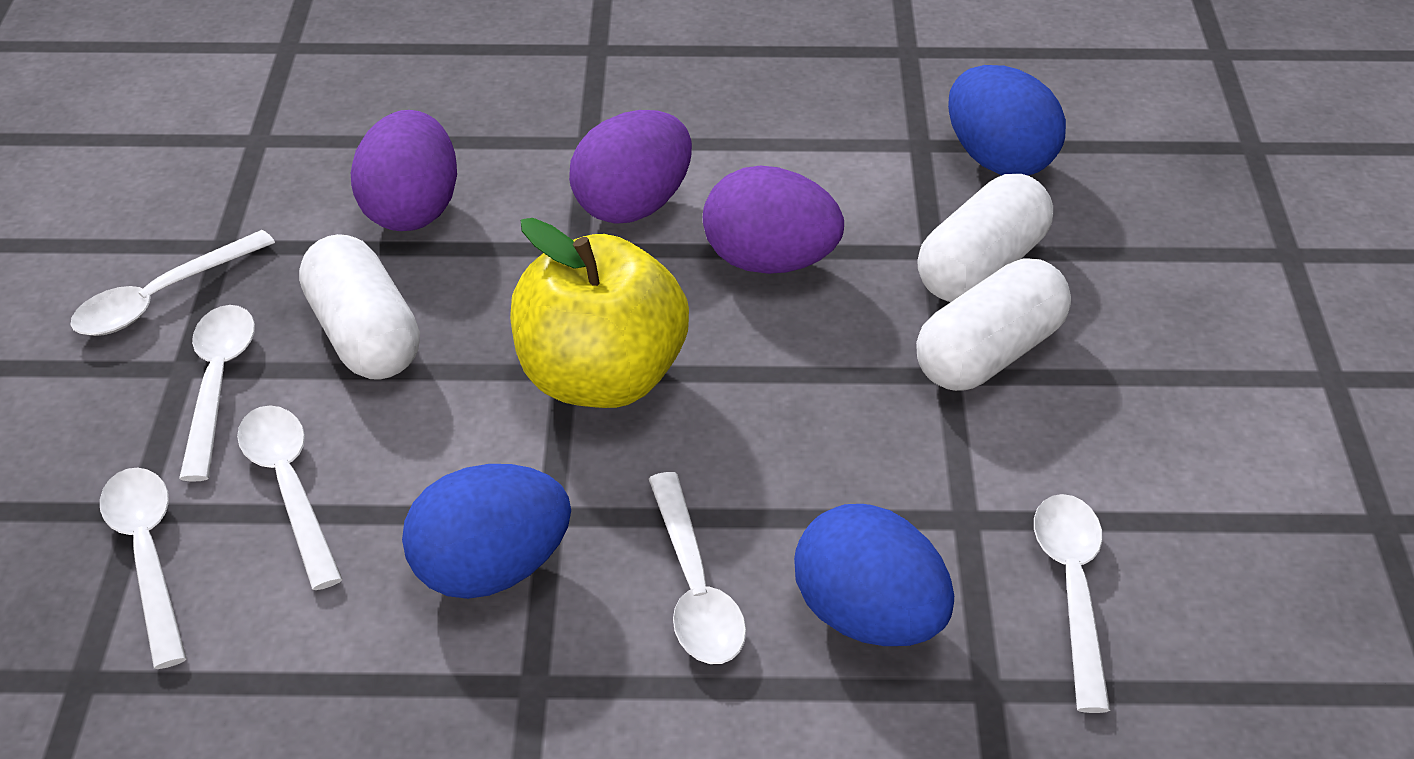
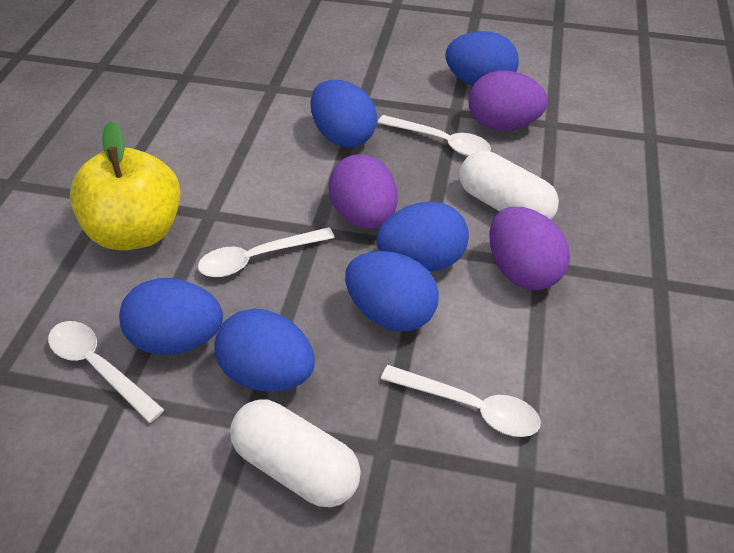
blue egg: [402,464,571,599] [794,504,954,646] [948,65,1066,175] = 3 -> [119,278,223,355] [214,308,315,392] [311,80,377,147] [345,251,439,332] [377,202,469,272] [445,31,519,86] = 6
white capsule: [299,234,420,380] [916,258,1071,391] [917,174,1053,302] = 3 -> [230,399,361,507] [459,151,559,220] = 2
white spoon: [70,230,275,336] [100,468,187,669] [179,305,255,482] [237,405,343,590] [649,472,746,664] [1034,494,1110,713] = 6 -> [48,321,164,423] [198,227,335,277] [378,115,491,156] [381,365,541,437] = 4

